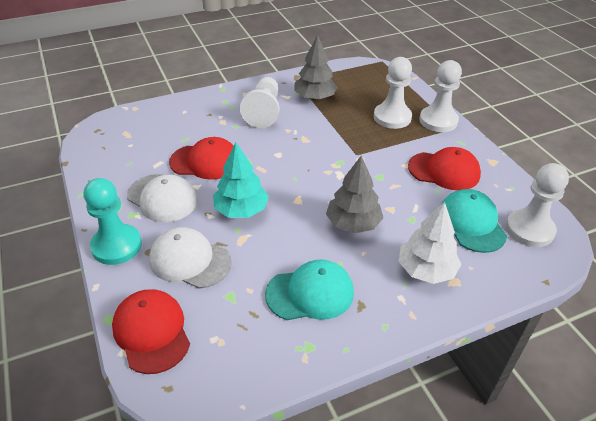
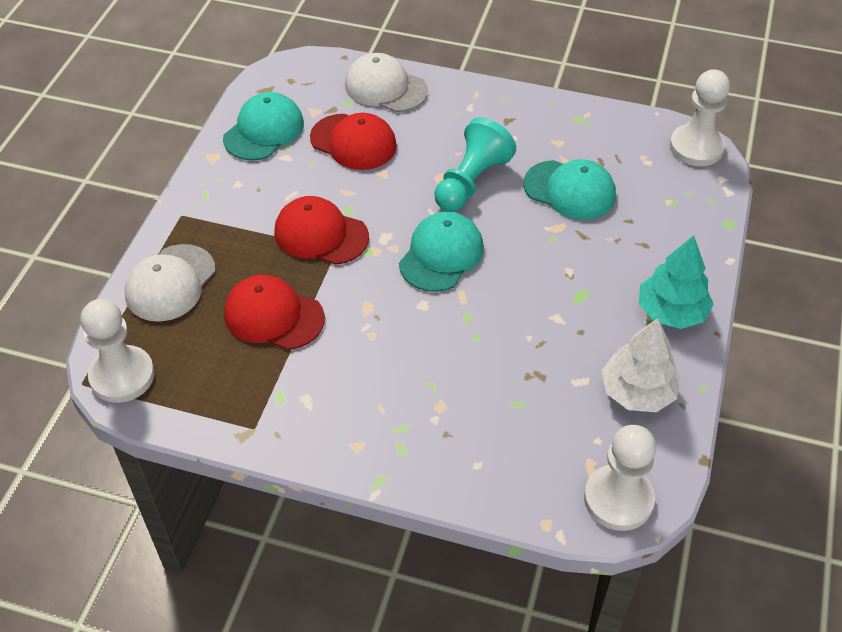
grey tree: [294,35,338,100] [326,156,383,233] = 2 -> none = 0
turquoise cap: [265,259,354,320] [441,189,507,253] = 2 -> [223,92,304,161] [399,211,484,292] [524,159,616,220] = 3
white pawn: [240,77,279,128] [374,57,412,129] [420,60,462,132] [506,163,569,247] = 4 -> [80,299,155,403] [584,425,656,531] [670,69,730,166] = 3

